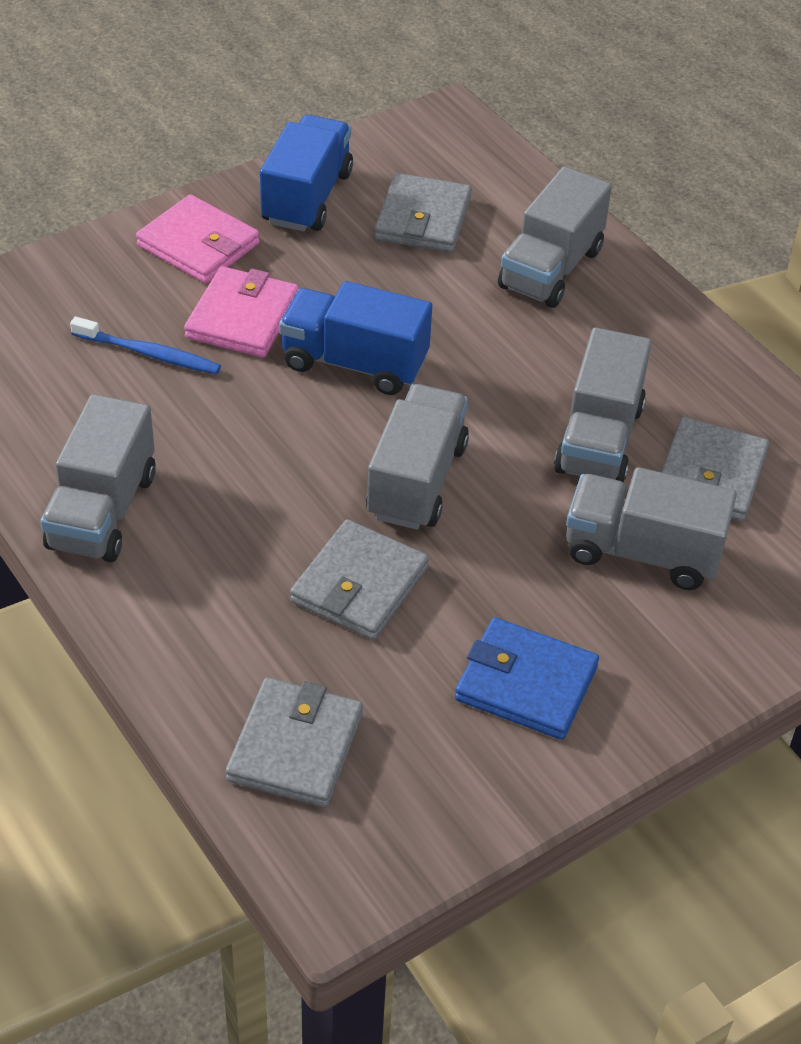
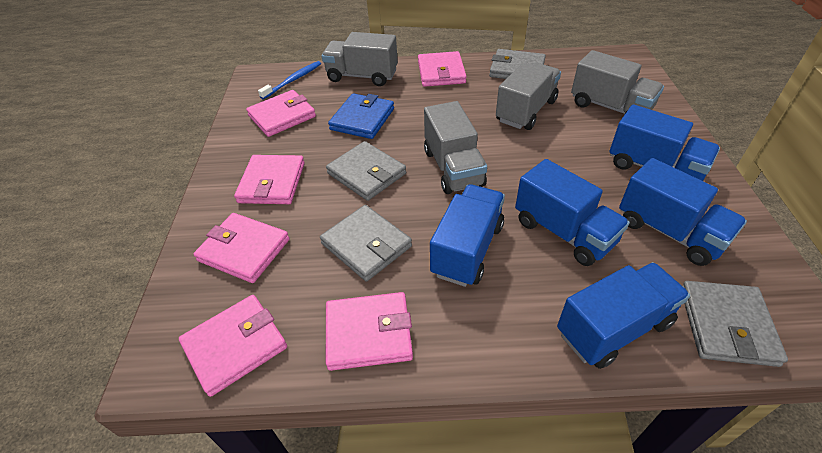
blue truck: [260,115,353,232] [279,281,432,395] = 2 -> [430,184,505,287] [515,159,630,266] [557,262,690,369] [609,105,720,181] [619,158,747,266] = 5
grey truck: [40,394,156,562] [366,384,469,530] [498,167,612,308] [554,327,652,482] [566,467,737,590] = 5 -> [322,32,398,86] [424,101,487,194] [496,62,561,130] [571,50,664,115] = 4
pink wallet: [136,194,260,283] [184,266,299,357] = 2 -> [179,295,287,397] [194,213,290,283] [234,155,305,204] [246,90,316,137] [326,292,413,371] [418,51,467,87] = 6

